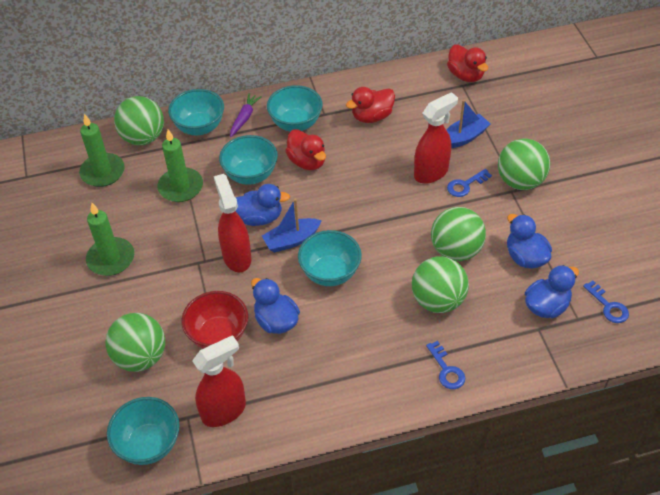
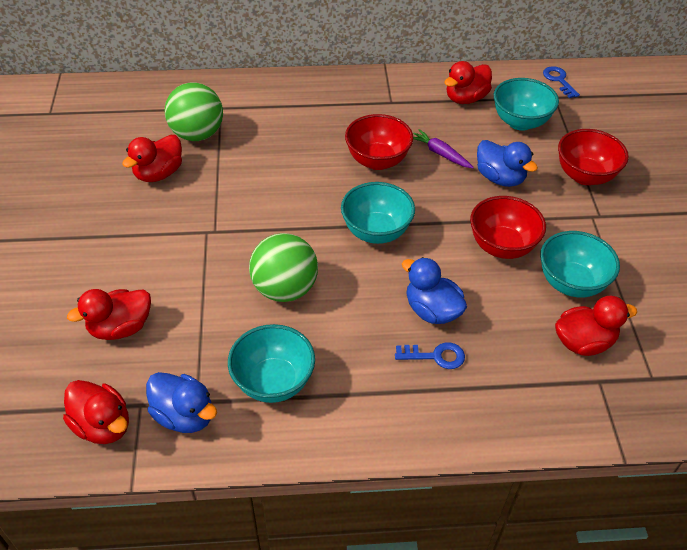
blue boat: [262,198,322,253] [447,100,491,148] = 2 -> none = 0
blue duck: [235,184,290,226] [251,278,300,334] [507,214,552,269] [525,265,579,319] = 4 -> [146,372,217,433] [402,257,467,324] [477,140,538,187] = 3
blue key: [426,341,465,389] [447,169,492,197] [583,281,629,323] = 3 -> [395,342,465,369] [543,66,580,98] = 2
green ball: [105,313,165,372] [114,96,164,145] [412,257,469,313] [431,207,486,261] [498,139,550,190] = 5 -> [165,83,223,141] [249,233,318,302] = 2
green candle: [79,114,125,187] [86,203,134,276] [157,129,203,202] = 3 -> none = 0
red bowl: [181,291,248,349] = 1 -> [345,114,413,170] [470,196,546,259] [558,129,629,185] = 3
red duck: [285,129,326,170] [346,87,395,123] [447,44,488,82] = 3 -> [63,380,129,444] [67,289,151,340] [122,135,182,182] [444,61,492,104] [555,296,637,356] = 5
red spray bottle: [192,335,246,427] [214,174,251,272] [414,92,458,184] = 3 -> none = 0
turquoise bowl: [107,397,179,465] [168,89,224,136] [219,135,278,185] [267,85,323,132] [298,230,362,286] = 5 -> [228,324,315,403] [341,182,415,244] [494,78,559,131] [540,231,620,298] = 4

